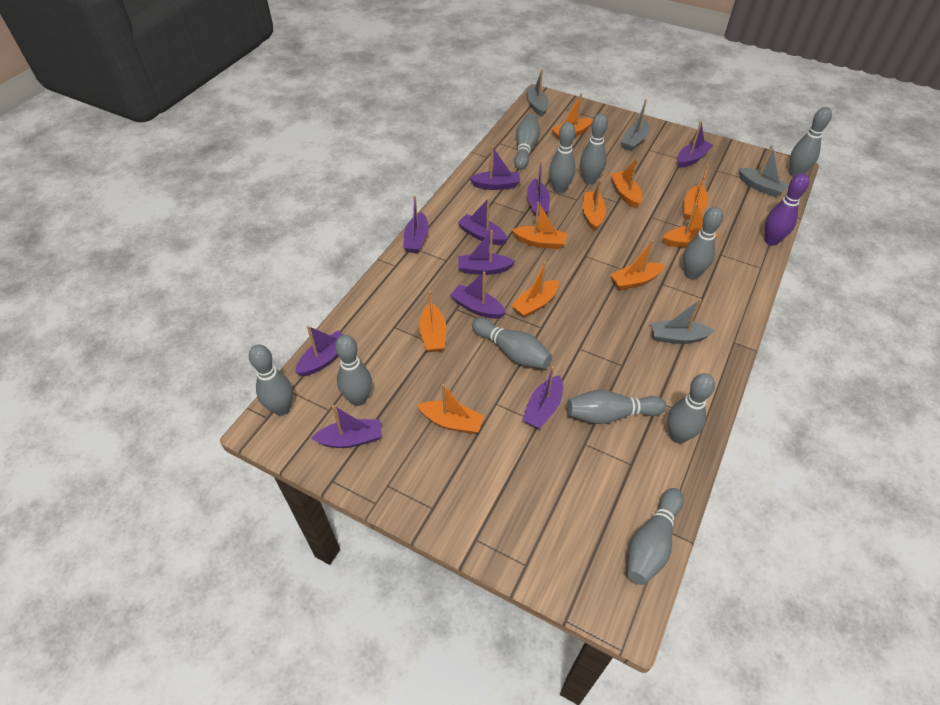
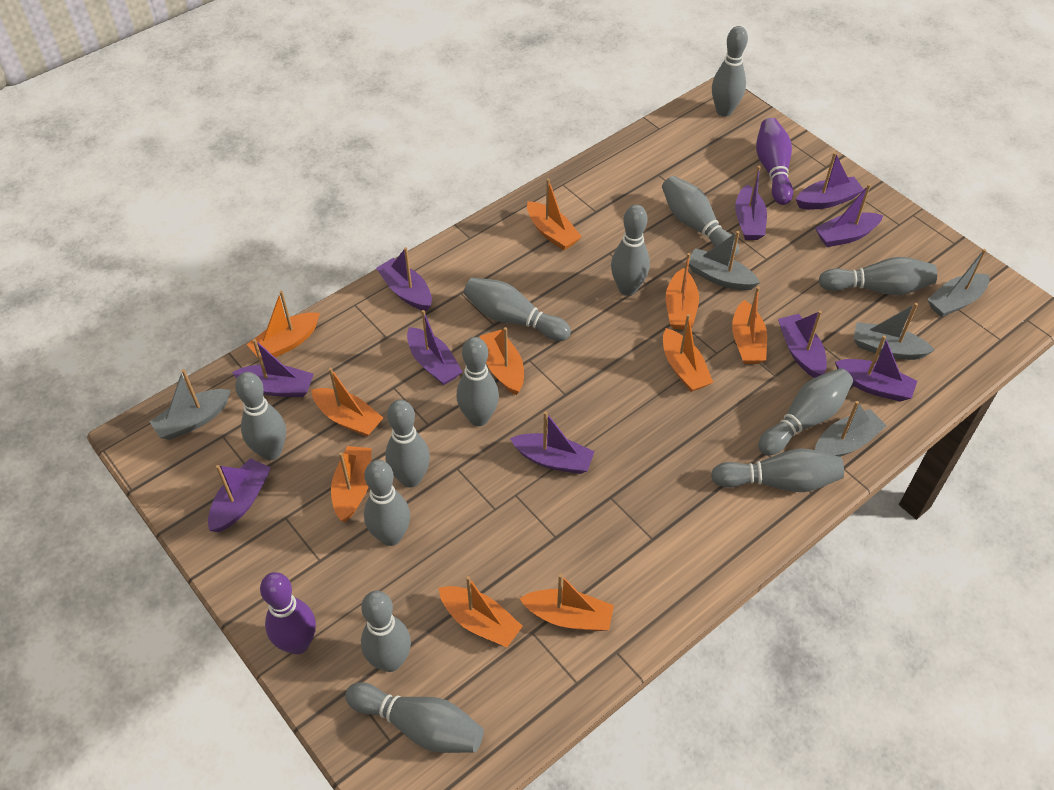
grey boat: [527,70,549,117] [621,99,649,151] [651,299,715,344] [739,145,789,197] = 4 -> [150,369,231,440] [689,231,760,290] [815,401,887,457] [853,303,935,360] [927,249,990,317] = 5
grey bowling pin: [249,344,293,416] [335,335,372,406] [472,318,552,369] [514,114,540,170] [549,122,576,193] [567,390,666,424] [580,113,608,185] [627,488,684,585] [667,373,715,443] [683,207,723,279] [789,107,832,177] = 11 -> [235,372,286,461] [345,683,484,753] [361,591,411,672] [364,460,410,546] [385,399,430,487] [456,337,499,426] [464,277,571,341] [611,205,650,296] [662,176,739,258] [711,448,844,492] [712,26,748,117] [758,368,853,456] [819,257,937,295] = 13
purple bowling pin: [765,173,809,246] = 1 -> [260,572,316,654] [756,118,793,205] = 2

